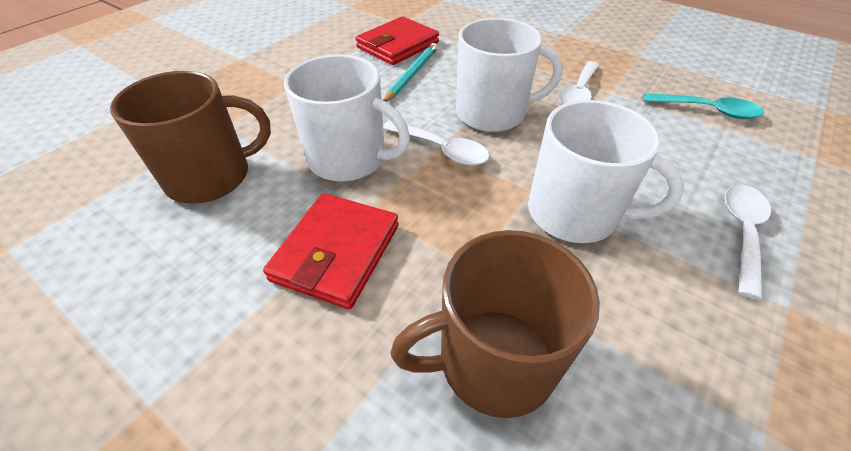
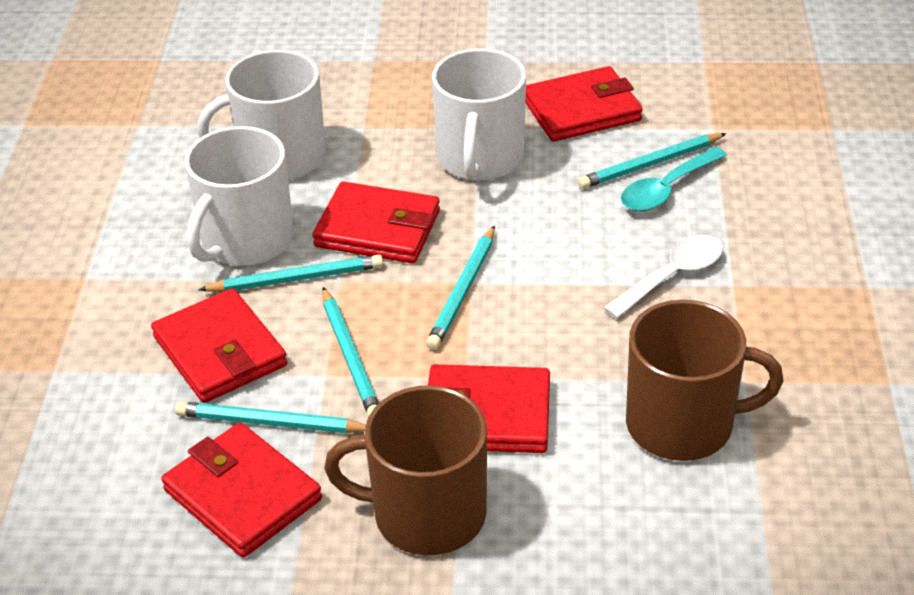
red wallet: [263,193,399,309] [356,16,439,65] = 2 -> [151,288,287,403] [161,422,322,558] [312,181,440,263] [428,364,550,453] [526,66,643,142] = 5
turquoise pencil: [383,43,438,102] = 1 -> [175,402,366,433] [198,255,383,292] [322,287,379,417] [426,226,495,350] [578,133,726,189] = 5
white spoon: [383,120,490,166] [558,61,599,105] [725,184,771,300] = 3 -> [604,235,723,319] = 1

